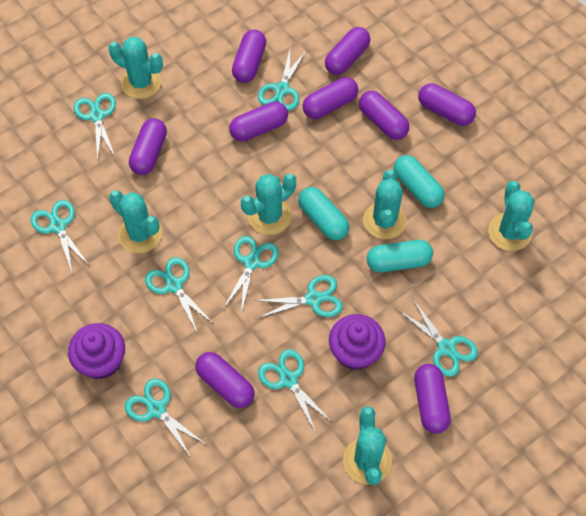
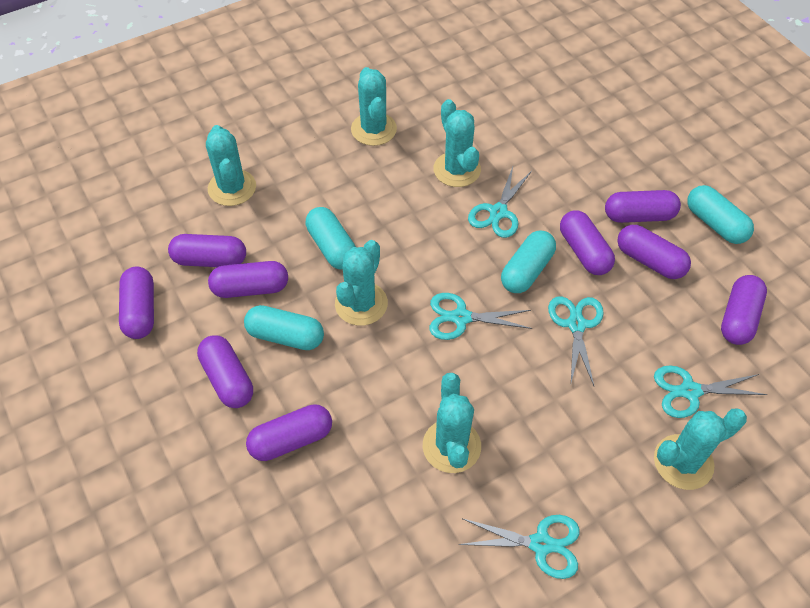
purple cupcake: [68,323,125,380] [329,314,385,370] = 2 -> none = 0
turquoise capsule: [298,187,350,240] [367,240,433,272] [393,155,445,208] = 3 -> [244,305,324,350] [306,207,356,270] [501,230,556,293] [687,185,754,244] = 4
turquoise scissors: [31,200,89,274] [74,93,116,159] [125,378,207,459] [145,257,214,334] [223,236,279,314] [254,275,343,318] [258,50,306,111] [258,349,332,433] [399,299,478,377] = 9 -> [429,293,532,340] [458,515,580,579] [468,167,532,238] [548,296,604,386] [654,366,767,418] = 5

